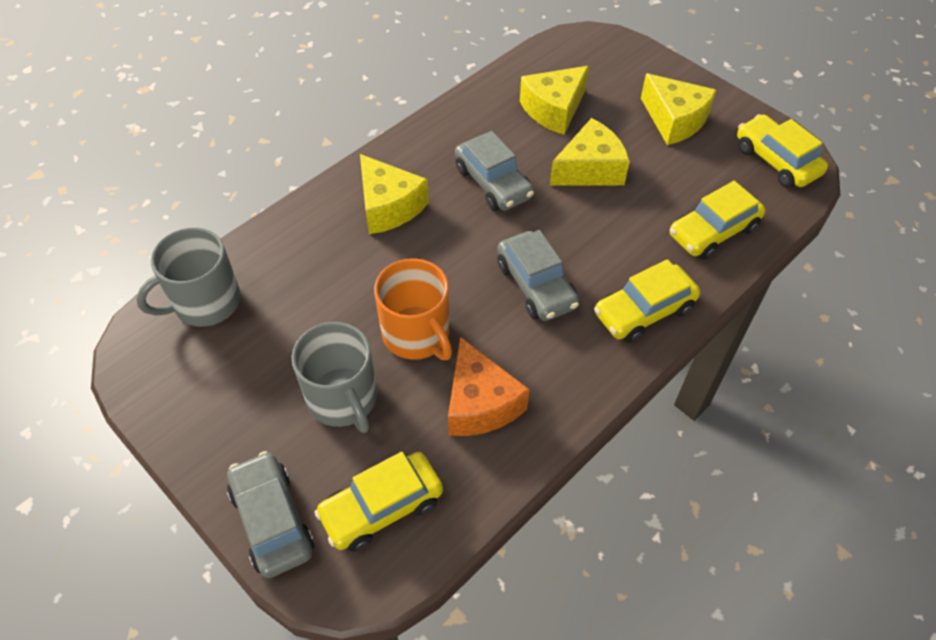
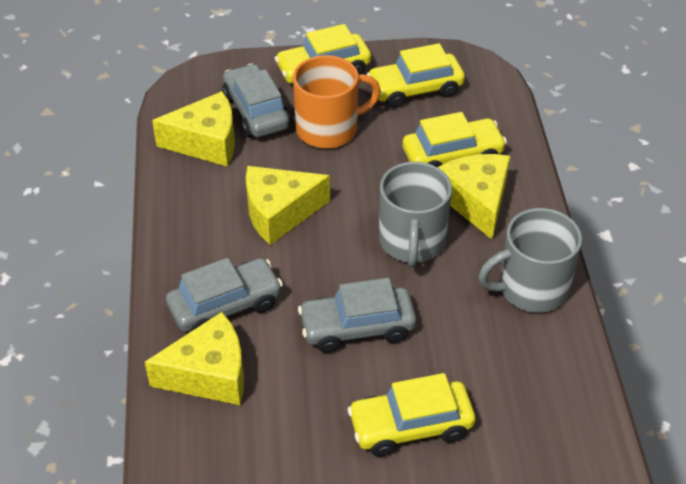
orange cheese: [448,337,529,436] = 1 -> none = 0

